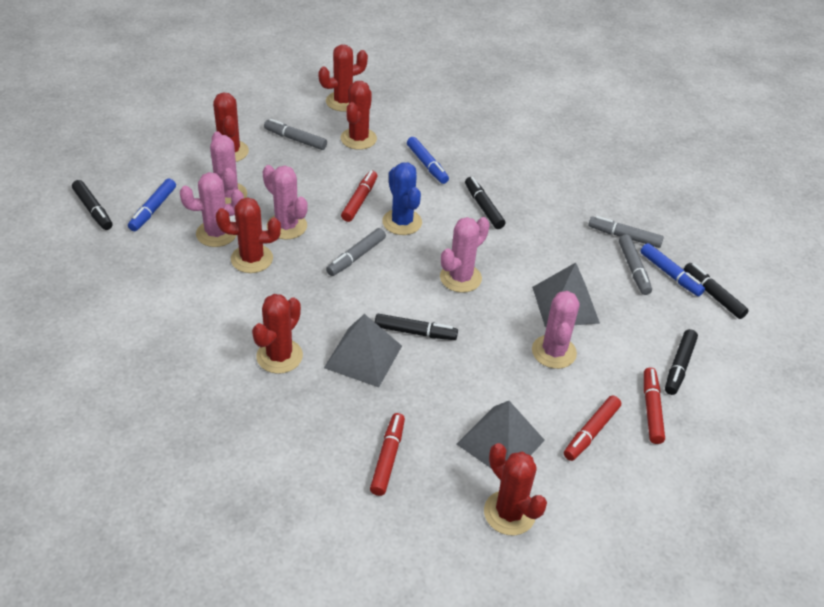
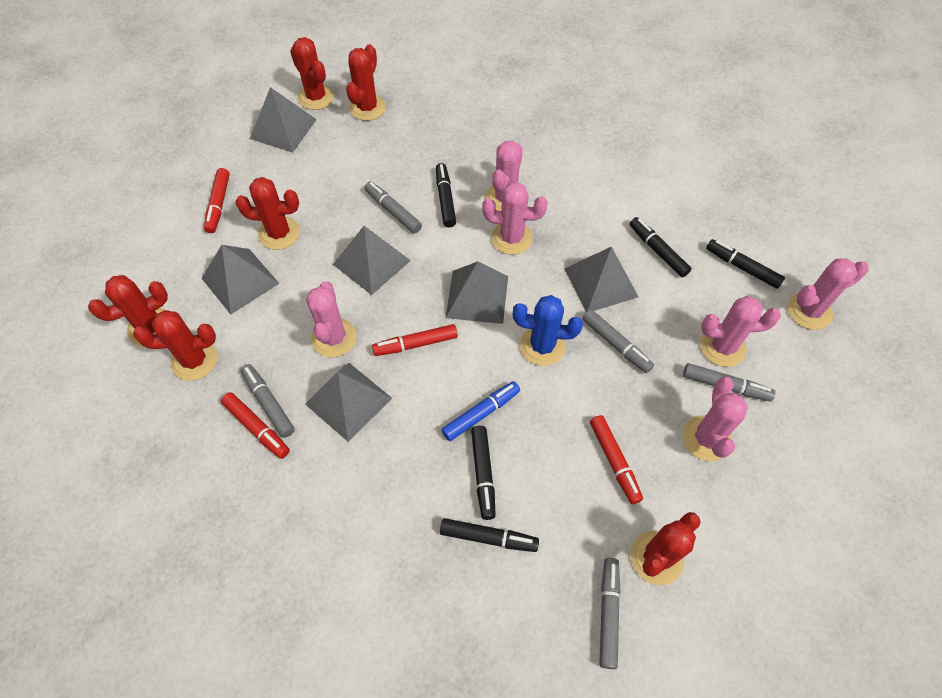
blue marker: [128,178,176,231] [407,137,449,184] [640,243,705,296] = 3 -> [442,381,520,441] = 1
grey marker: [264,119,327,150] [326,228,386,276] [588,216,664,248] [619,235,652,295] = 4 -> [241,364,295,438] [365,181,422,233] [582,309,654,373] [599,558,620,669] [683,363,775,402] = 5
grey pyramid: [324,314,402,387] [457,401,545,469] [532,263,600,327] = 3 -> [201,245,279,314] [250,87,317,153] [305,363,392,442] [333,226,411,295] [446,261,508,324] [564,247,638,312] = 6
pink cactus: [180,172,244,247] [210,131,247,204] [262,165,308,240] [440,217,490,293] [532,291,580,369] = 5 -> [306,281,357,357] [482,182,548,255] [486,141,523,211] [682,377,748,461] [700,296,781,367] [788,258,868,330] = 6

